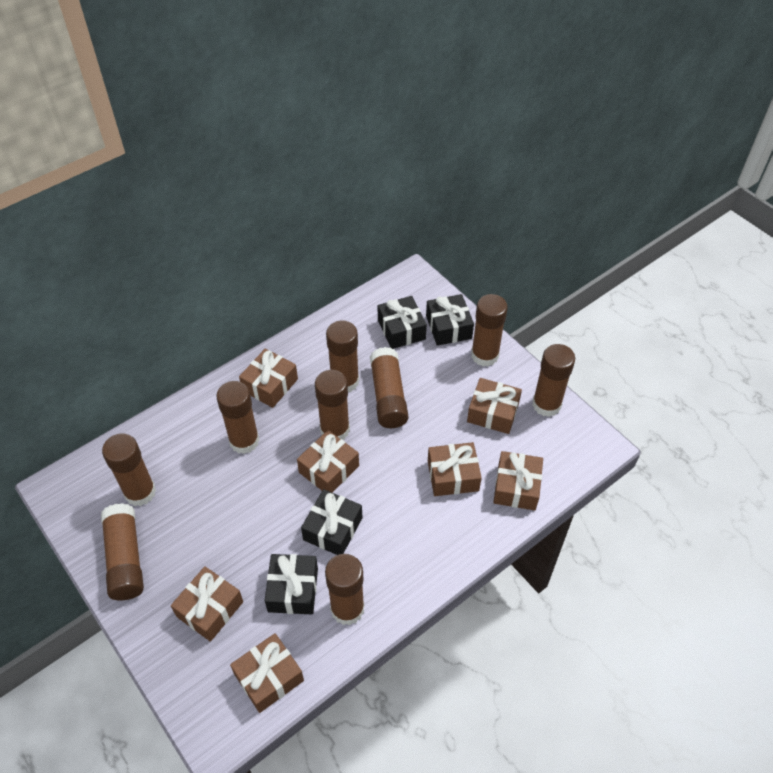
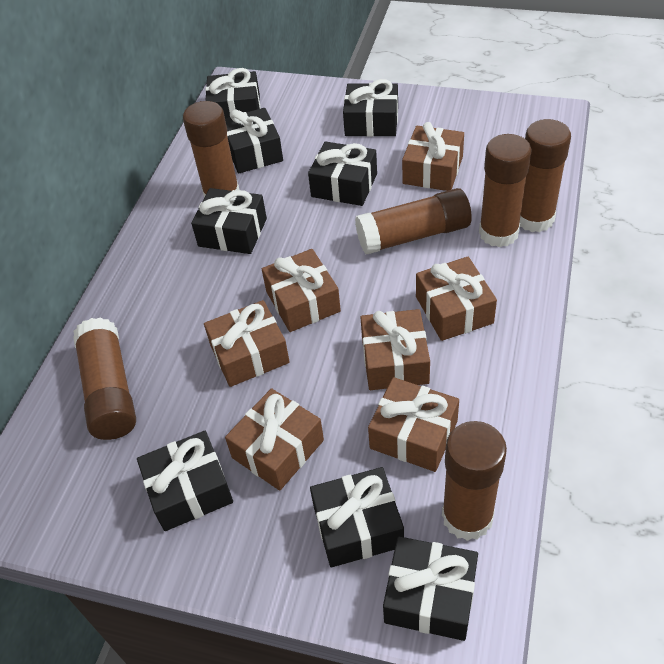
black gift: [264,554,318,614] [301,489,362,555] [378,296,427,349] [426,294,474,346] = 4 -> [137,431,233,531] [191,188,267,254] [205,68,260,118] [225,108,283,174] [308,141,377,206] [310,467,404,567] [343,79,398,137] [383,536,478,641] = 8
brown glue stick: [101,503,144,600] [102,433,156,506] [216,381,260,454] [315,370,350,440] [325,554,364,625] [326,321,359,392] [370,347,408,428] [471,294,508,367] [532,344,575,417] = 9 -> [73,317,136,440] [183,101,239,197] [355,188,472,254] [442,421,507,541] [479,134,532,247] [520,119,571,232] = 6

